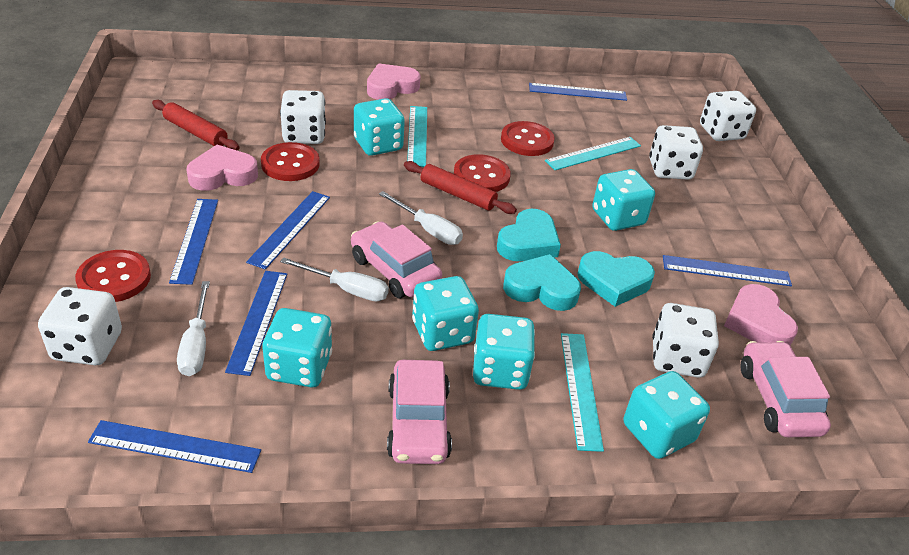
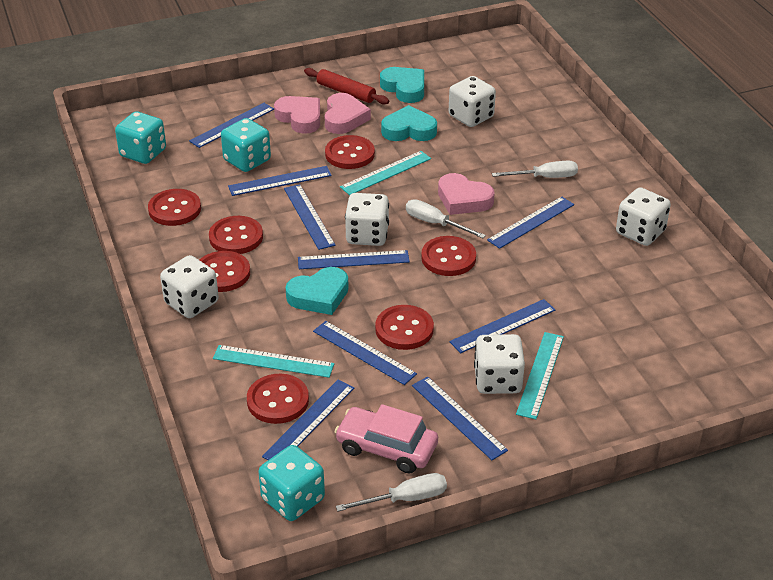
blue ruler: [88,420,261,473] [169,199,218,285] [225,271,287,376] [246,191,330,269] [529,83,627,101] [663,255,792,286] = 6 -> [189,103,274,148] [228,166,332,196] [262,379,354,460] [284,184,335,250] [298,250,410,269] [313,321,417,385] [412,376,508,460] [449,299,556,353] [487,197,574,249] = 9
pink car: [351,222,442,298] [387,360,452,464] [740,341,831,437] = 3 -> [334,404,438,473] = 1
red button: [75,250,151,302] [261,142,320,181] [454,154,511,192] [501,121,555,156] = 4 -> [148,189,201,226] [200,251,250,292] [209,216,263,254] [247,374,309,424] [325,135,375,169] [375,305,434,350] [421,236,476,276] = 7
red rolling pin: [152,100,240,150] [404,161,517,214] = 2 -> [304,68,389,104] = 1
turquoise dice: [262,308,332,387] [354,98,405,156] [412,276,479,351] [473,314,535,390] [592,169,655,231] [624,371,710,459] = 6 -> [115,111,166,164] [221,118,271,172] [258,445,325,521] = 3

